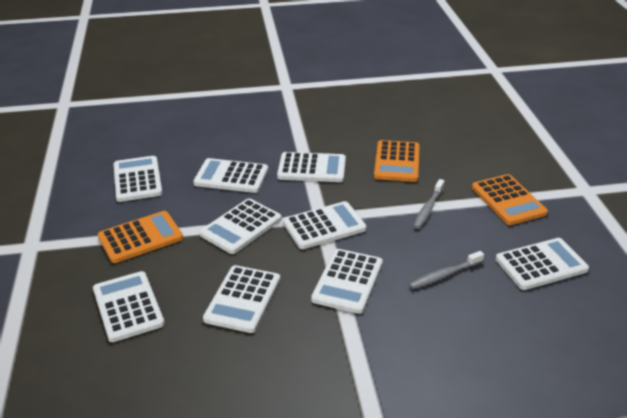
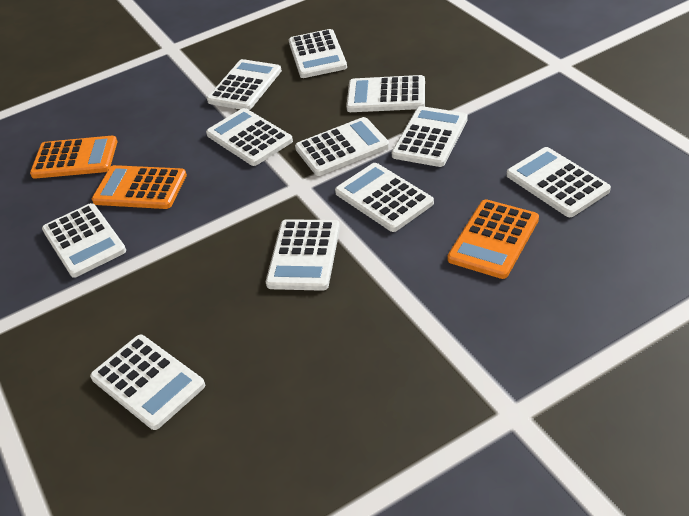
grey toothbrush: [409,251,484,289] [413,179,445,229] = 2 -> none = 0
white calculator: [93,271,165,342] [113,156,162,202] [193,158,268,193] [199,198,282,254] [203,265,280,333] [277,152,346,182] [283,201,367,249] [311,249,383,314] [496,238,589,290] = 9 -> [42,203,126,278] [90,335,205,430] [206,108,293,166] [207,59,282,110] [266,219,340,291] [289,29,347,78] [295,117,389,176] [335,163,434,232] [346,75,425,112] [391,106,468,167] [507,147,611,217] = 11

